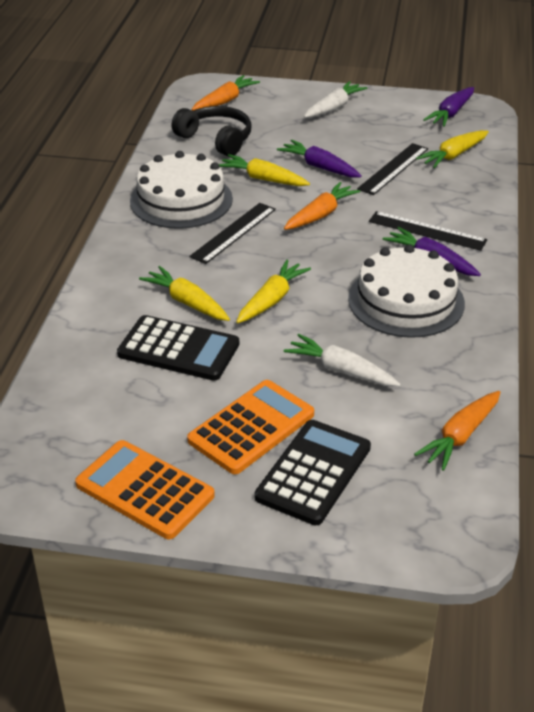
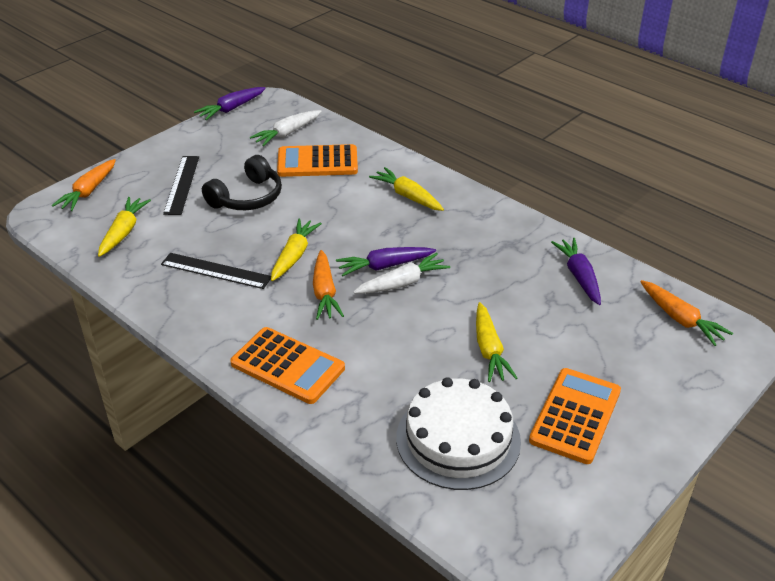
black calculator: [117,315,239,381] [255,420,371,525] = 2 -> none = 0
black ruler: [189,203,276,264] [357,143,428,195] [369,211,487,251] = 3 -> [161,253,271,289] [163,156,199,215] = 2
orange calculator: [75,440,215,539] [187,380,314,474] = 2 -> [230,327,345,404] [277,144,358,177] [529,368,621,464] = 3
white cake: [130,151,233,229] [348,245,465,338] = 2 -> [396,377,521,490] = 1

